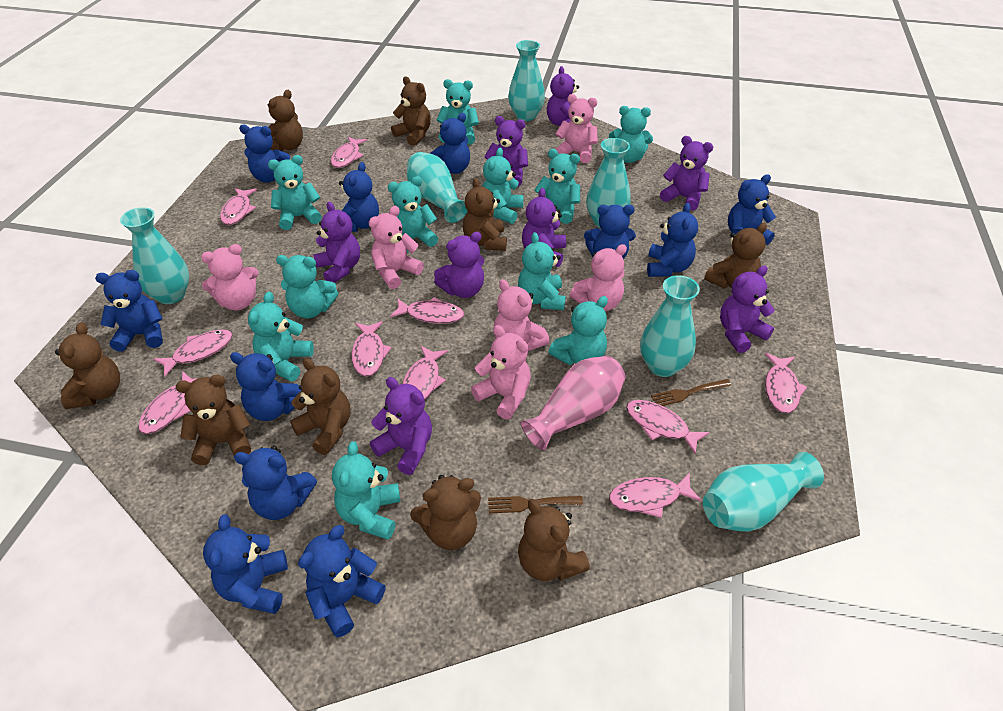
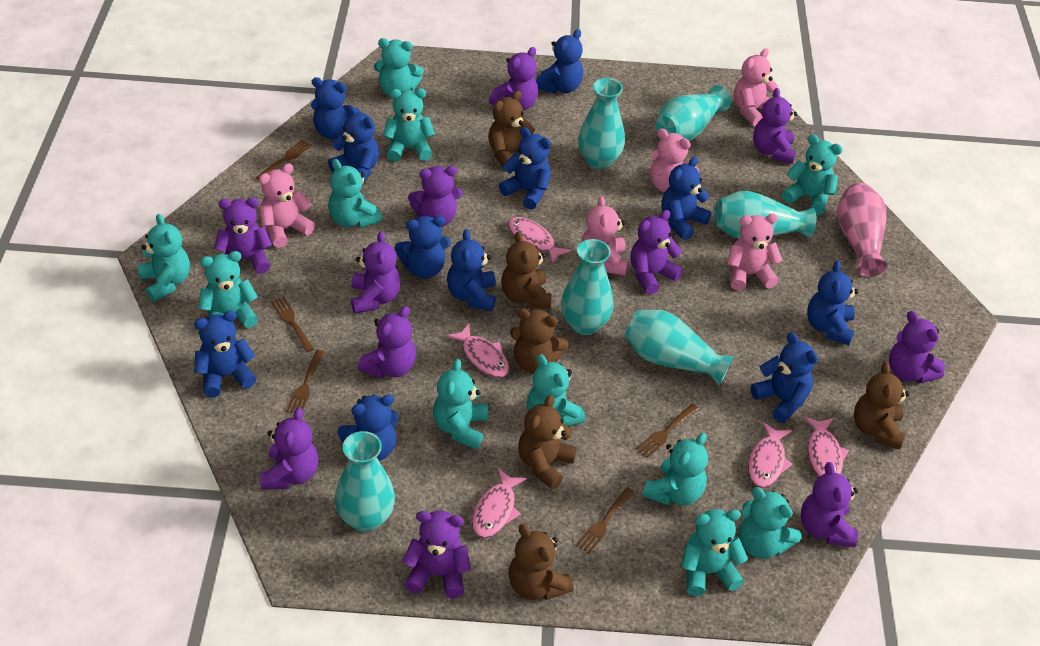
brown fork: [488,496,583,513] [651,379,731,406] = 2 -> [256,140,312,180] [271,296,314,352] [286,350,325,413] [575,487,634,554] [636,404,699,458] = 5
brown teddy bear: [55,322,120,409] [176,375,251,465] [267,90,303,151] [290,358,350,455] [391,77,431,146] [410,475,481,550] [463,178,507,251] [518,499,590,581] [704,223,767,289] = 9 -> [488,91,535,167] [501,232,552,309] [509,524,574,600] [510,308,568,373] [518,395,577,489] [854,362,910,449] = 6
pink fish: [138,372,196,434] [154,329,233,376] [220,188,257,225] [331,137,367,168] [351,321,392,377] [390,297,464,324] [402,346,448,400] [609,473,702,518] [626,400,710,454] [765,353,807,413] = 10 -> [446,324,510,378] [472,468,527,538] [508,217,572,264] [748,422,793,488] [804,417,849,477] = 5
pink teddy bear: [201,244,258,310] [369,206,424,289] [471,325,531,420] [494,279,550,351] [555,94,598,163] [570,244,627,311] = 6 -> [259,163,315,248] [581,196,628,276] [650,129,699,192] [727,214,782,291] [734,48,778,126] = 5
purple teddy bear: [313,202,360,283] [370,377,432,475] [434,232,484,298] [484,116,528,187] [522,188,566,267] [547,66,579,126] [660,136,713,211] [720,266,775,353] = 8 -> [214,197,272,274] [260,407,319,489] [351,231,401,314] [358,306,416,378] [402,511,471,598] [408,166,462,227] [489,47,538,111] [630,210,683,295] [753,88,797,164] [801,462,858,547] [889,311,945,383] = 11

